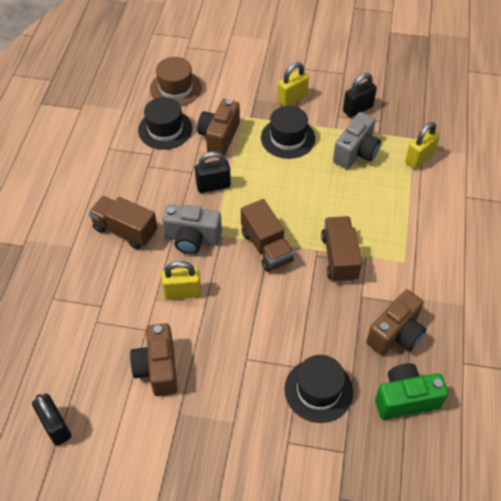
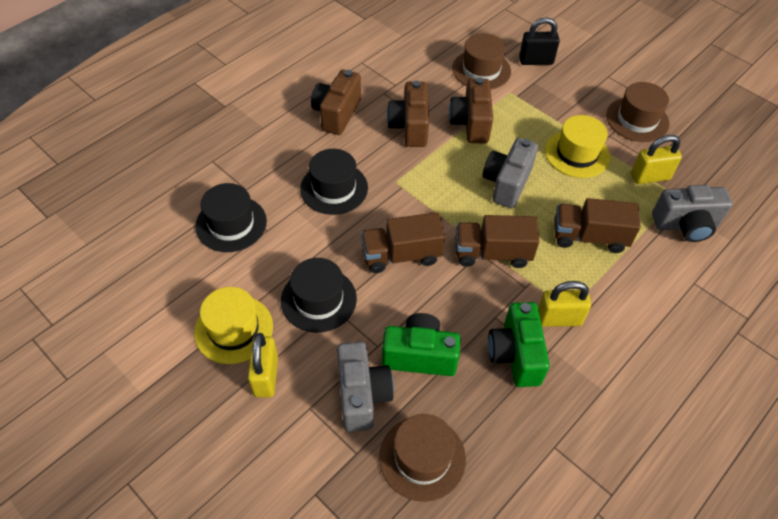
black padlock: [32,394,71,446] [195,151,231,193] [343,73,377,118] = 3 -> [519,17,560,65] = 1
brown hat: [150,57,202,106] = 1 -> [379,414,466,502] [452,33,511,89] [606,82,670,142] = 3
green camera: [375,363,448,420] = 1 -> [382,313,461,376] [488,302,550,387] = 2
grey camera: [162,204,222,254] [333,112,381,169] = 2 -> [337,342,394,432] [483,138,538,208] [652,185,733,242] = 3
yellow hat: none = 0 -> [194,287,273,364] [545,115,610,178] = 2

